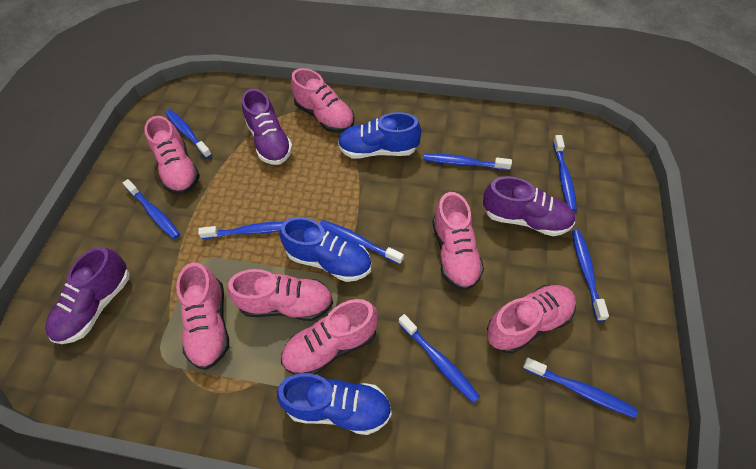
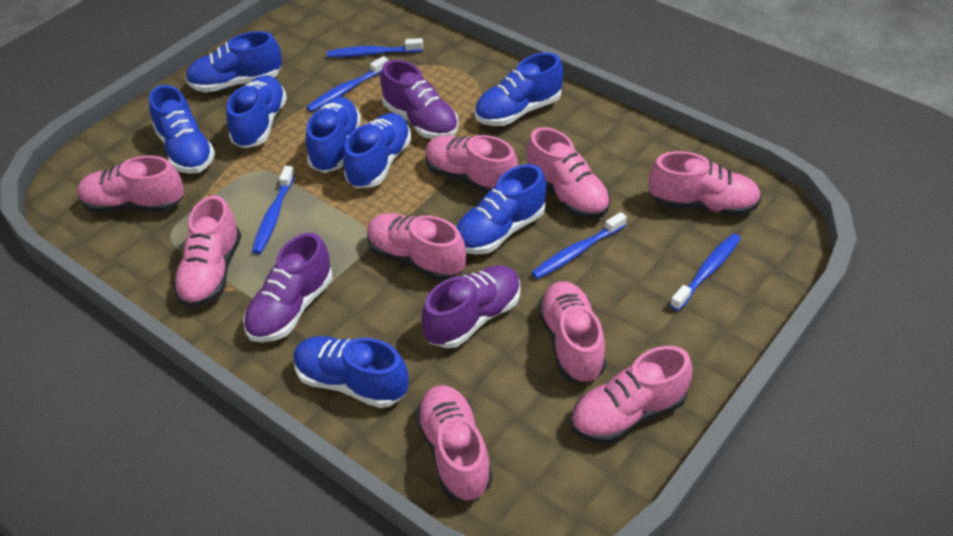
blue shoe: [277,373,392,435] [280,217,372,282] [338,112,421,159] = 3 -> [149,85,215,174] [186,31,282,93] [227,75,287,148] [293,336,409,408] [306,97,361,173] [343,113,411,188] [456,164,546,254] [474,53,563,126] = 8
blue toothbrush: [123,179,180,239] [165,109,212,158] [198,222,283,239] [320,220,404,265] [399,314,480,403] [424,154,512,170] [523,358,638,418] [553,135,577,211] [572,230,609,321] = 9 -> [252,166,295,254] [306,56,388,112] [327,38,423,57] [531,212,627,279] [670,233,741,311] = 5
pink shoe: [144,116,200,195] [176,262,229,370] [228,269,333,321] [281,299,378,375] [291,68,355,133] [433,192,484,291] [487,285,576,354] = 7 -> [77,155,184,213] [173,195,241,308] [367,213,466,281] [415,385,492,501] [425,135,519,194] [527,127,610,219] [538,281,606,384] [571,346,692,444] [649,151,761,216] = 9

